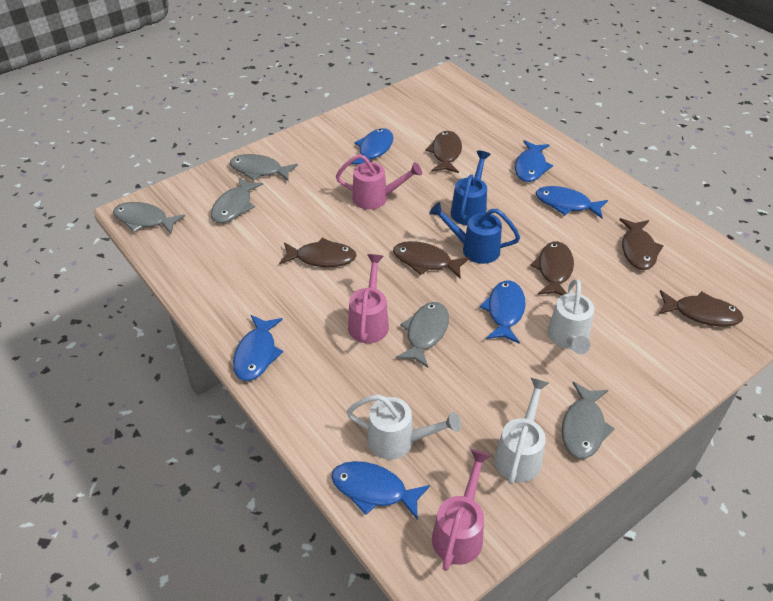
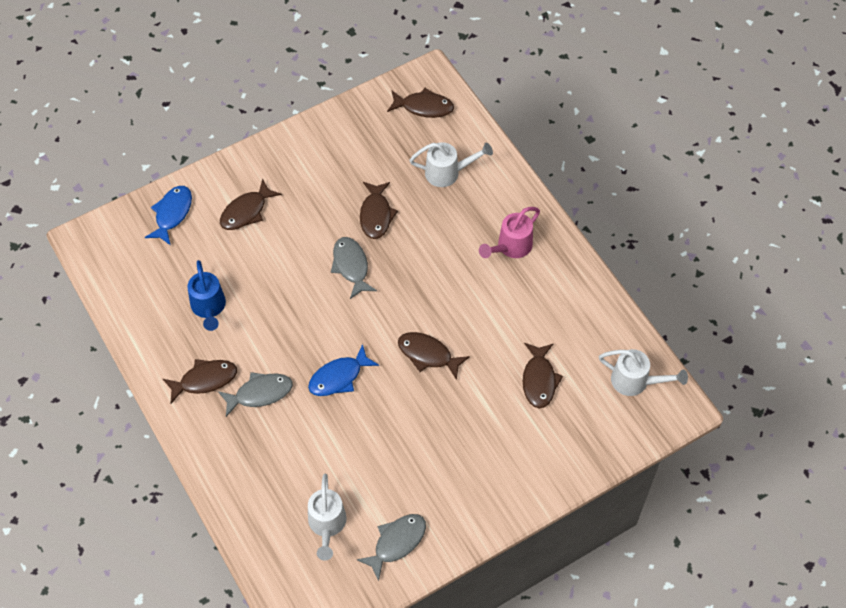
blue fish: [233,315,283,381] [331,461,430,520] [351,128,393,164] [480,280,525,344] [515,140,553,182] [536,186,608,218] = 6 -> [145,186,192,245] [308,344,379,396] = 2
blue watering can: [429,202,520,264] [451,151,491,226] = 2 -> [187,260,226,331] = 1
grey fish: [113,202,185,234] [211,177,263,223] [230,154,298,182] [396,302,449,368] [562,382,615,459] = 5 -> [218,372,293,417] [331,237,377,299] [356,514,426,581] = 3
pink watering can: [336,154,422,210] [348,254,389,343] [432,449,491,571] = 3 -> [479,207,540,258] = 1

